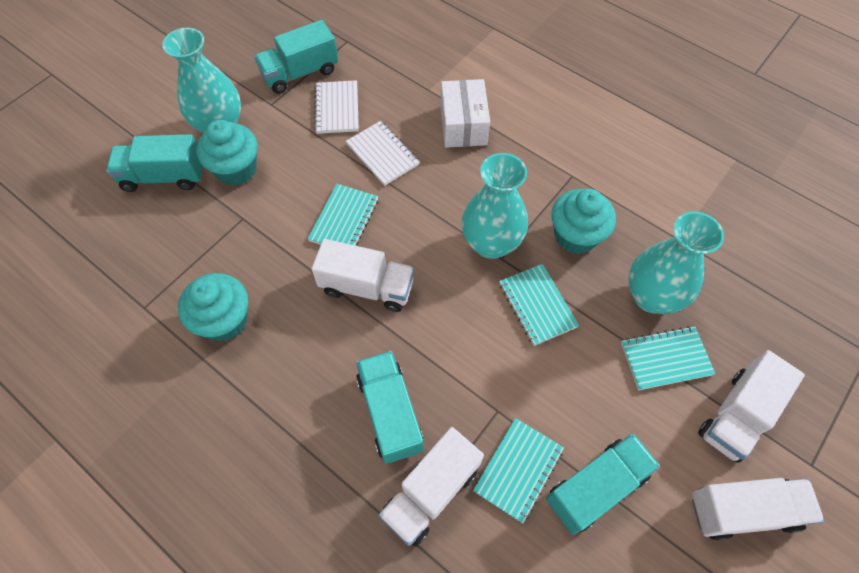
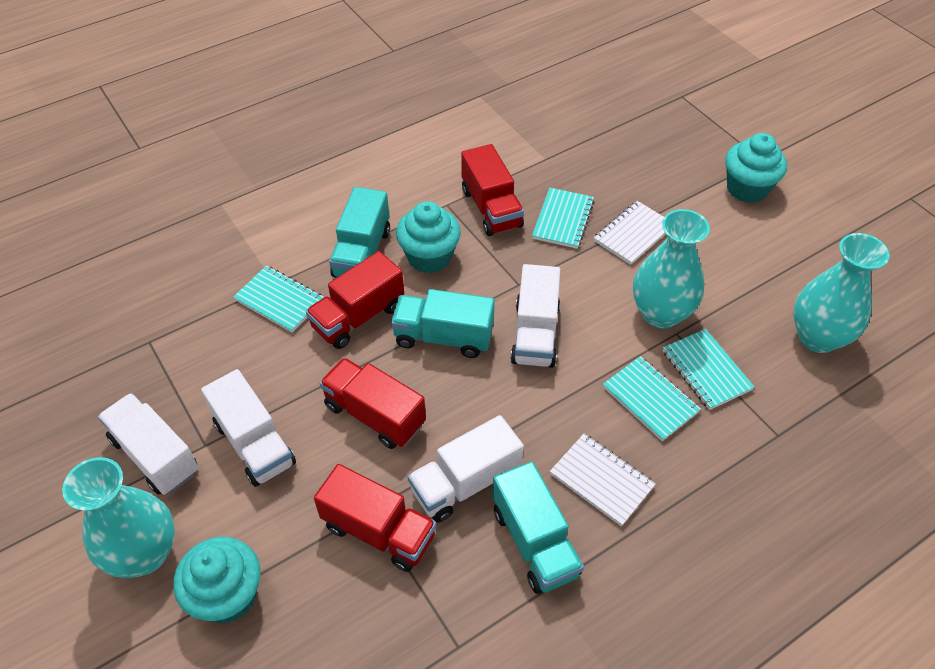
red truck: none = 0 -> [306,251,404,349] [314,464,436,572] [319,358,426,449] [461,144,524,236] = 4
turquoise truck: [106,134,203,192] [254,20,339,94] [356,351,424,464] [546,433,660,535] = 4 -> [329,187,390,277] [391,289,495,358] [492,461,584,594] = 3
white box: [441,79,490,148] = 1 -> none = 0

